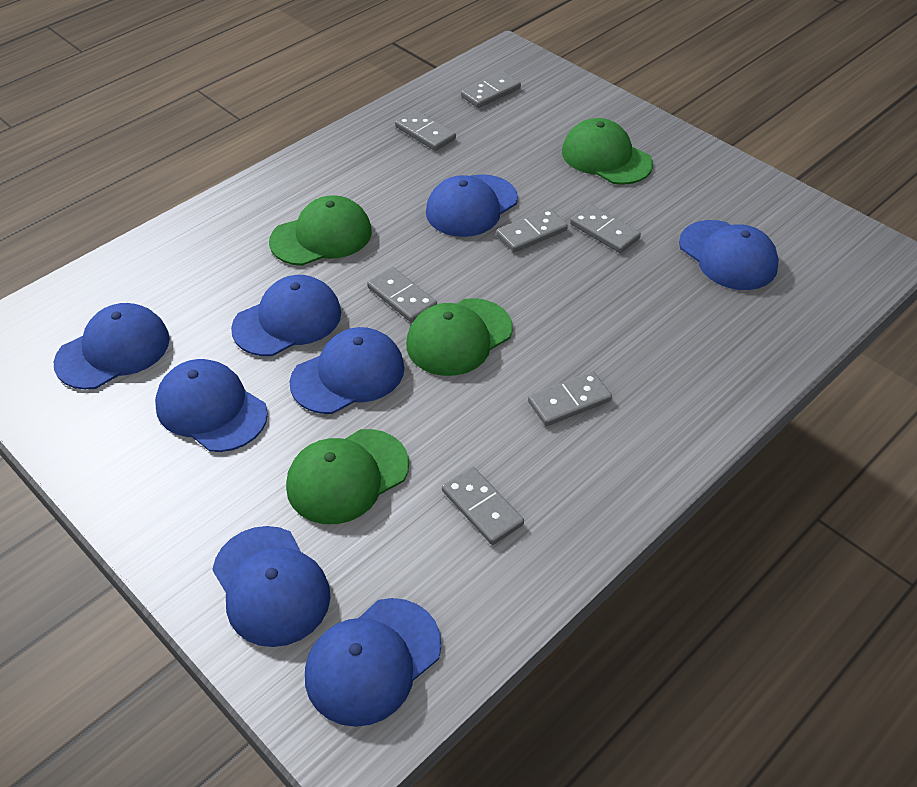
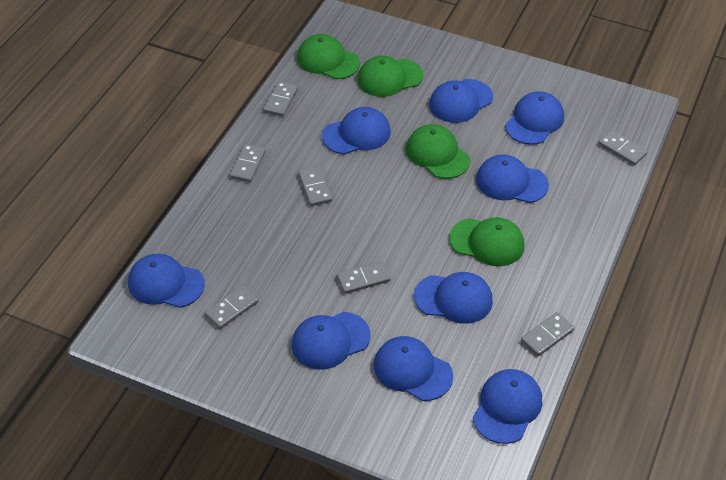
blue cap: [54,303,170,390] [155,359,268,452] [212,526,331,647] [231,275,341,356] [289,327,404,414] [305,598,442,727] [426,174,518,237] [679,220,779,290] = 8 -> [128,254,205,308] [292,312,371,370] [322,107,391,154] [374,336,453,401] [414,272,493,324] [429,79,493,123] [473,369,542,444] [476,154,549,203] [505,91,564,145] = 9

